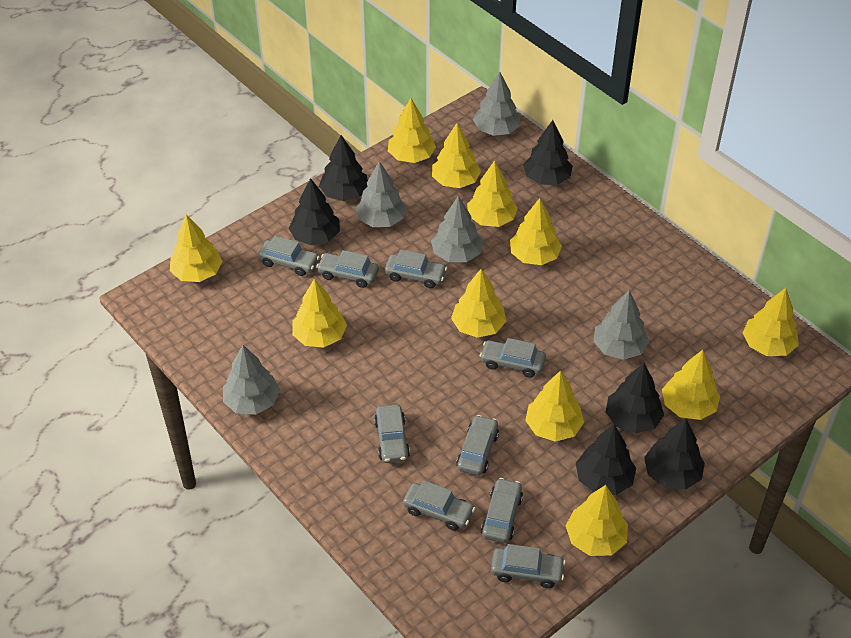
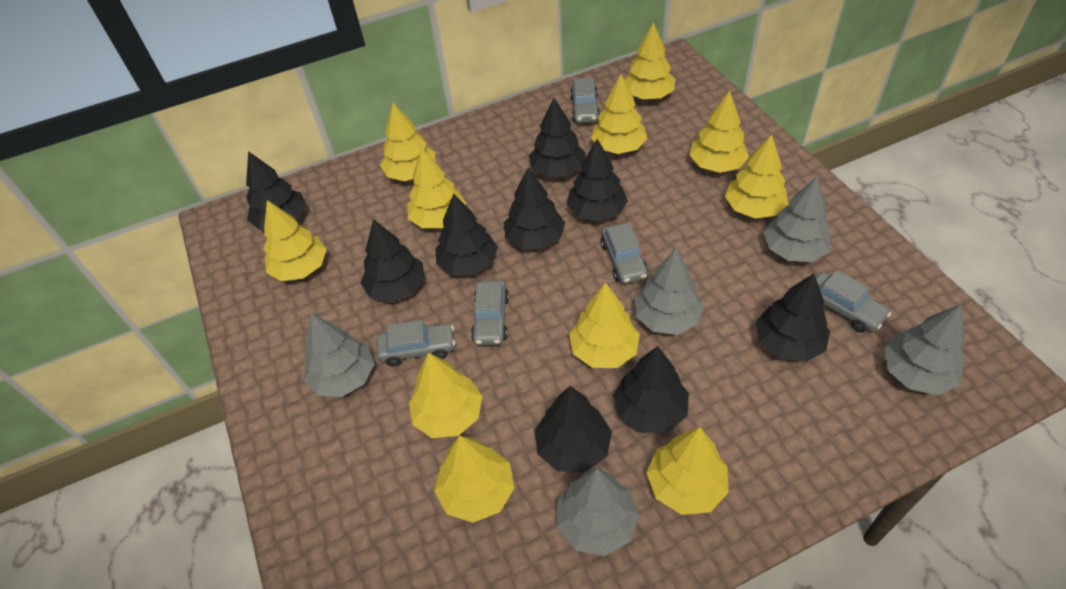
black tree: [289,178,340,245] [319,135,368,201] [523,120,573,185] [576,424,636,495] [606,363,664,433] [644,419,705,490] = 6 -> [246,151,306,230] [361,219,425,303] [435,194,498,276] [504,167,565,249] [529,98,586,177] [535,386,612,472] [567,139,628,221] [613,346,689,433] [756,274,830,362] = 9
grey car: [258,236,320,276] [316,250,379,288] [374,404,410,463] [385,249,447,288] [403,480,475,531] [456,415,499,476] [480,338,546,378] [481,478,523,543] [491,544,566,588] = 9 -> [376,320,455,367] [471,280,509,345] [570,77,600,123] [601,223,648,284] [816,270,891,333] = 5

